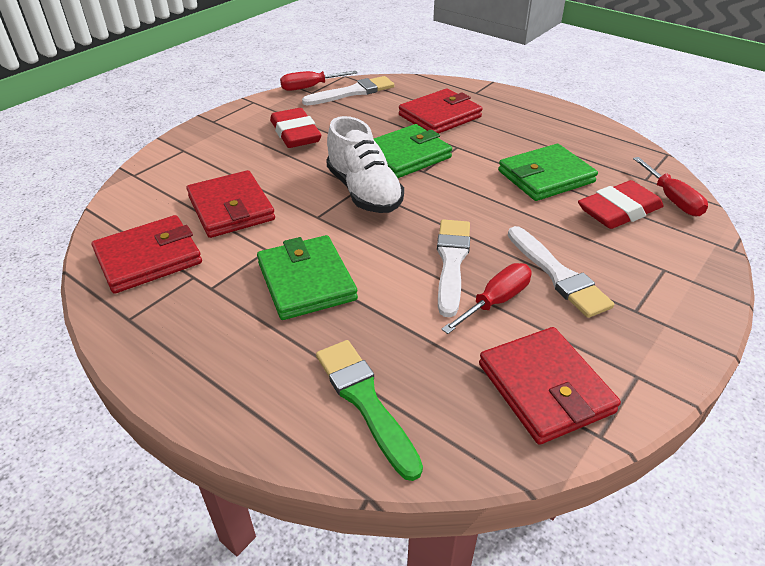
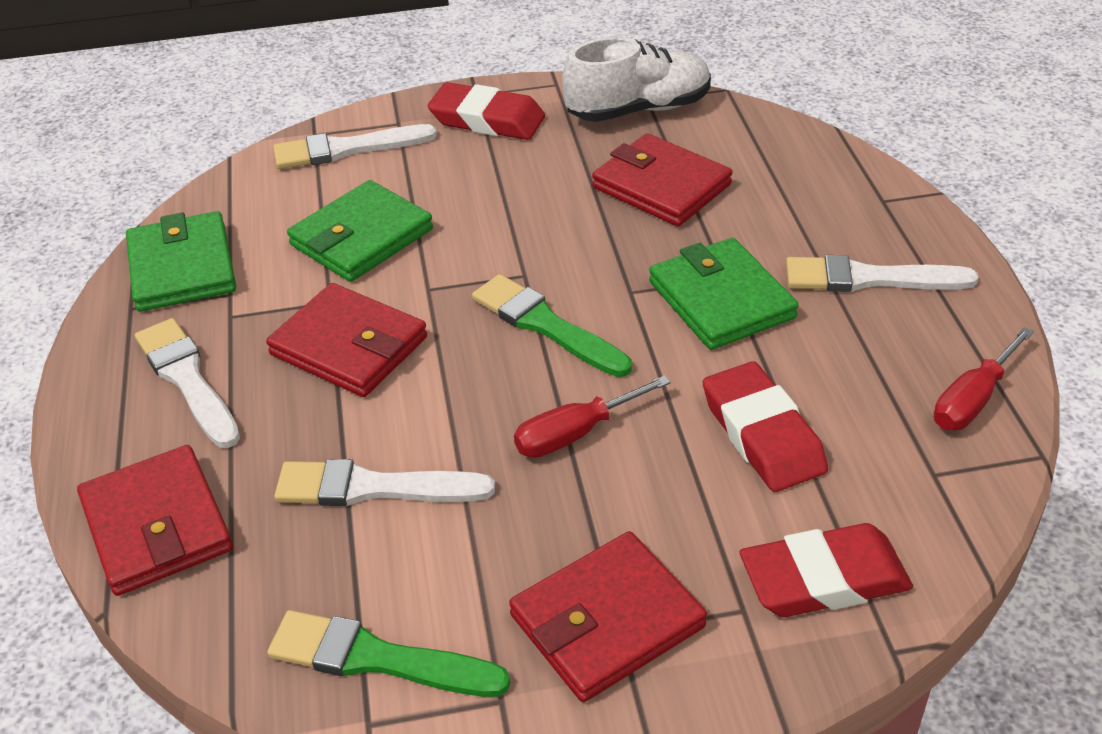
green brush: [316,340,423,481] = 1 -> [267,610,511,697] [472,274,632,377] = 2
red eraser: [270,108,321,148] [578,180,664,229] = 2 -> [428,82,545,140] [703,361,828,492] [740,523,913,617] = 3
red screwdriver: [280,71,358,91] [441,263,532,334] [633,157,708,216] = 3 -> [514,375,671,458] [934,327,1034,430] = 2
white brush: [302,76,394,105] [437,219,470,317] [508,226,614,318] = 3 -> [135,318,240,448] [273,124,437,169] [274,459,495,506] [786,255,979,292] = 4

